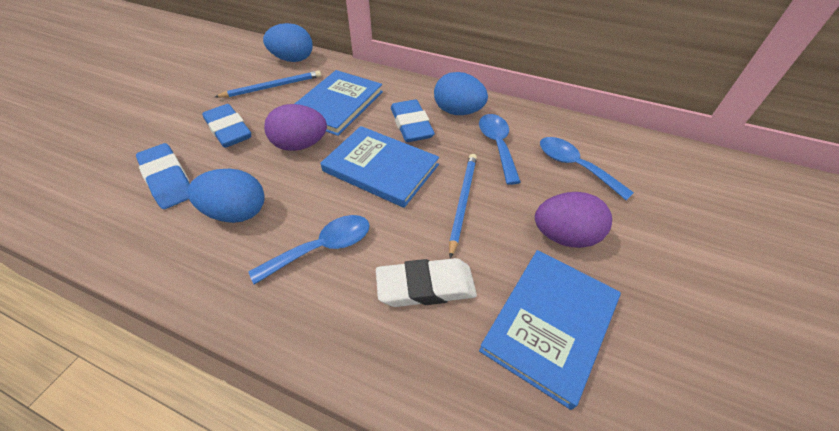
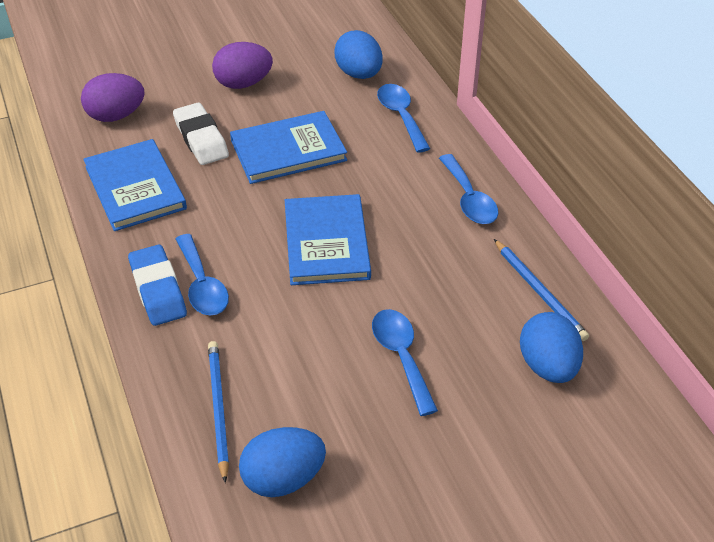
blue eraser: [136,143,190,209] [202,104,251,148] [391,100,435,142] = 3 -> [128,245,187,326] = 1
blue spoon: [248,215,370,285] [479,114,521,185] [540,137,634,200] = 3 -> [176,234,229,315] [372,309,438,416] [377,84,430,153] [439,154,498,224] = 4

